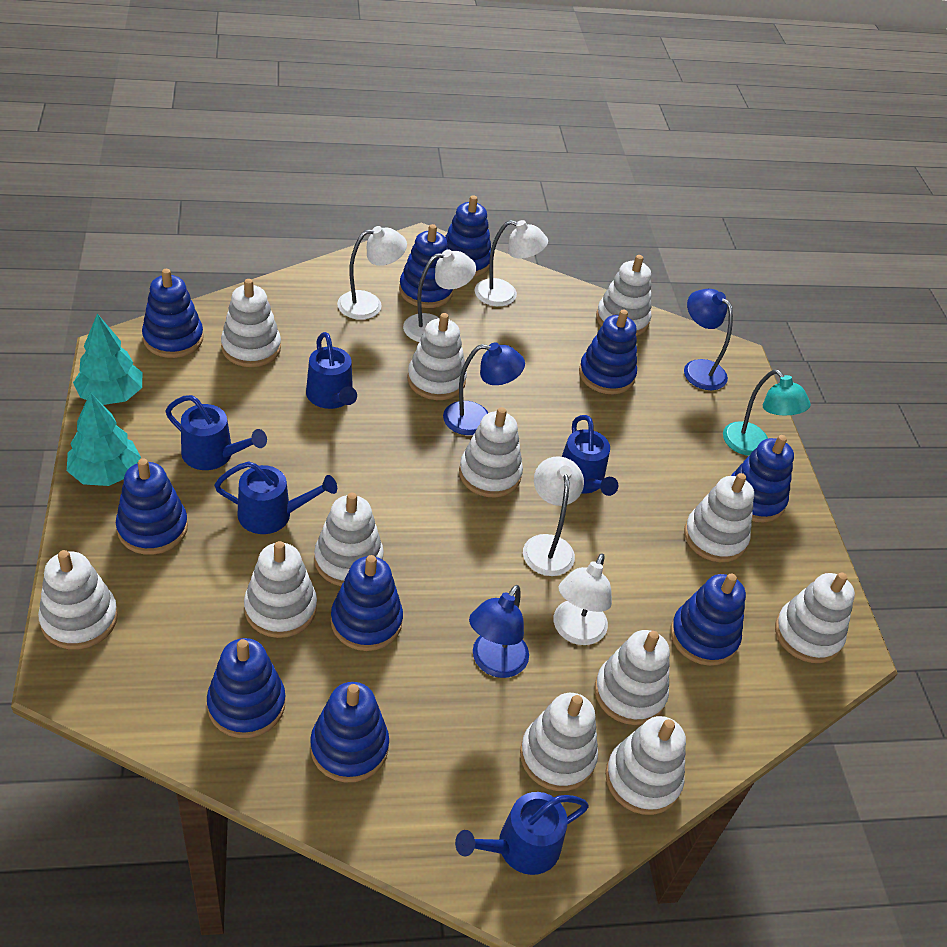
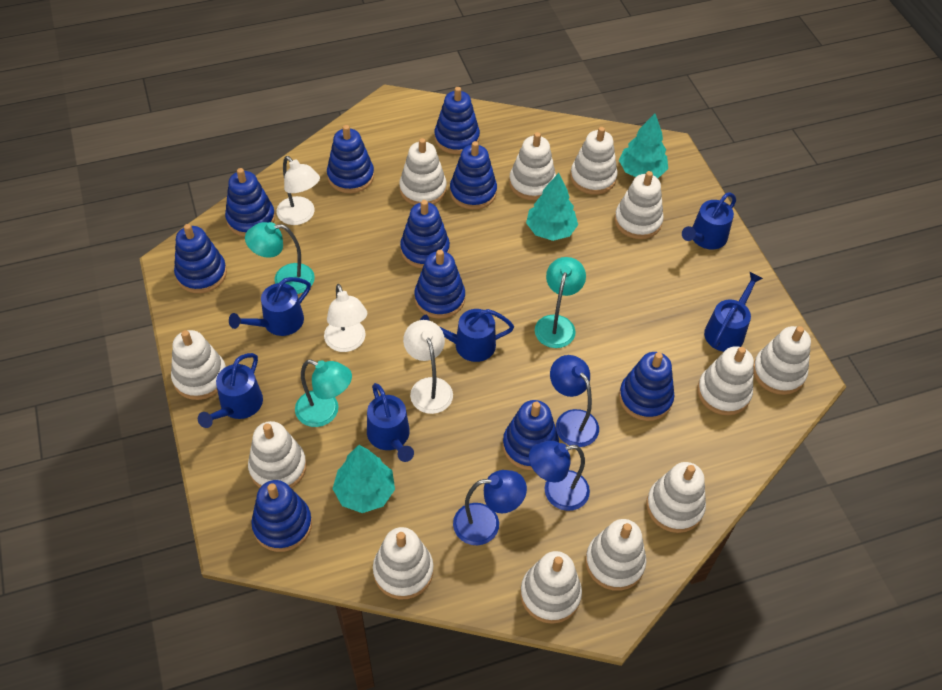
blue watering can: [166,395,267,470] [214,461,337,534] [306,332,357,409] [455,792,589,875] [562,415,619,496] = 5 -> [198,353,263,428] [229,277,311,336] [367,383,414,462] [420,309,514,362] [682,192,736,249] [704,272,763,352] = 6
turquoise lamp: [723,370,811,456] = 1 -> [245,222,315,294] [295,360,352,427] [535,257,586,348] = 3
turquoise tree: [67,392,141,486] [73,314,142,405] = 2 -> [333,445,395,513] [526,173,578,241] [619,114,668,178] = 3
white lamp: [337,226,407,320] [403,249,476,342] [475,220,548,306] [523,456,584,576] [554,553,612,645] = 5 -> [276,156,320,225] [324,284,367,352] [403,320,453,414] = 3

